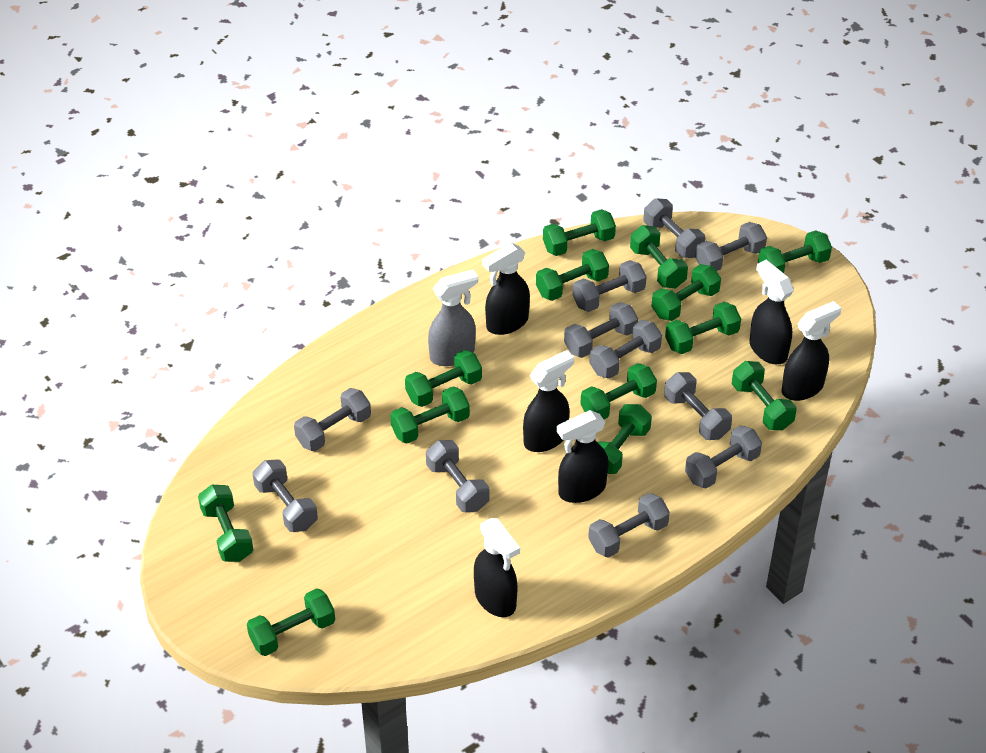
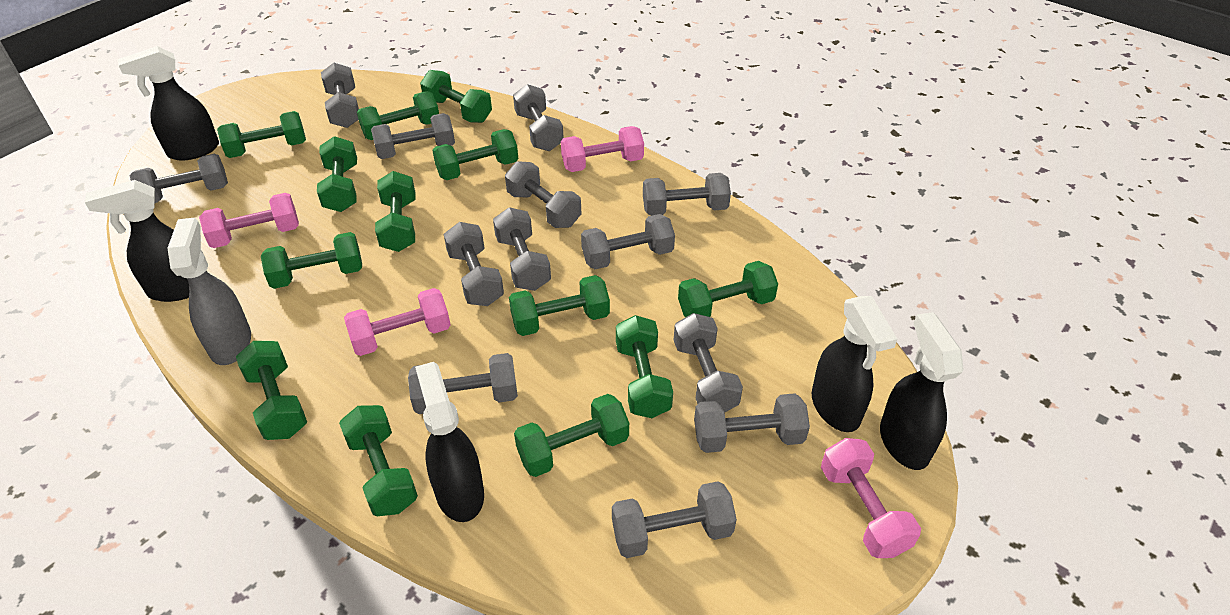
black spray bottle: [474,518,520,617] [482,243,530,335] [523,350,574,452] [557,410,608,503] [749,260,794,364] [782,301,841,401] = 6 -> [85,180,189,302] [117,46,219,161] [415,362,484,522] [812,296,898,432] [880,312,964,470] = 5
grey dumbbell: [252,459,318,532] [294,388,371,451] [426,440,489,512] [564,302,638,358] [573,260,647,312] [588,493,670,558] [590,320,662,379] [643,198,705,258] [664,372,732,440] [685,425,762,489] [695,222,767,271] = 11 -> [129,154,228,203] [321,63,359,128] [371,113,455,159] [408,353,518,414] [444,222,504,306] [493,207,551,291] [505,161,581,228] [513,84,564,151] [581,214,675,269] [612,481,737,558] [643,173,731,216] [674,313,743,412] [694,393,810,453] = 13
pink dumbbell: none = 0 -> [199,193,299,248] [344,288,451,356] [561,126,644,172] [821,438,921,558] = 4

